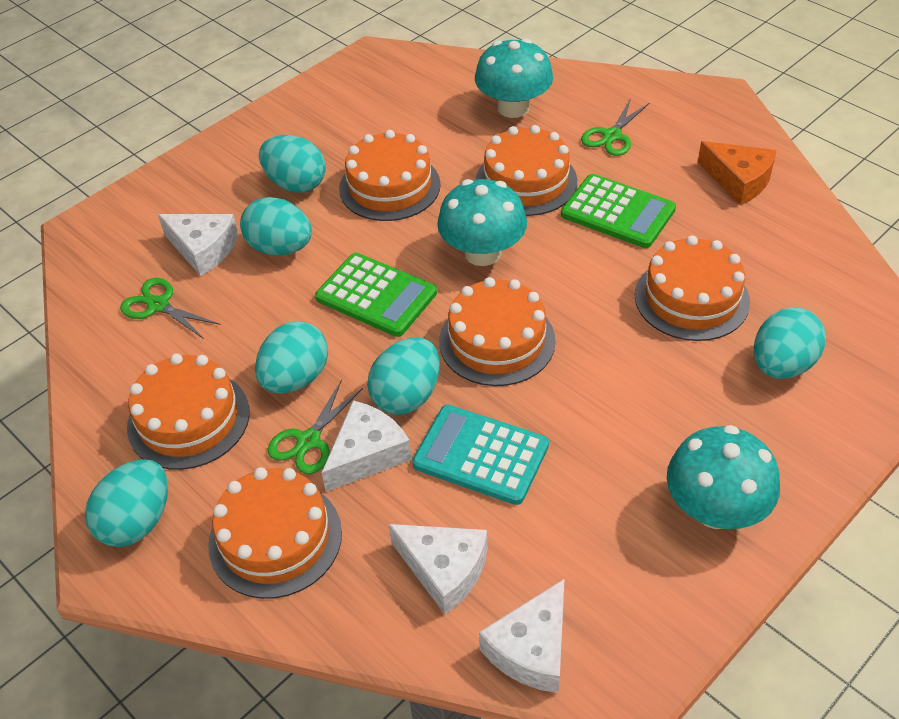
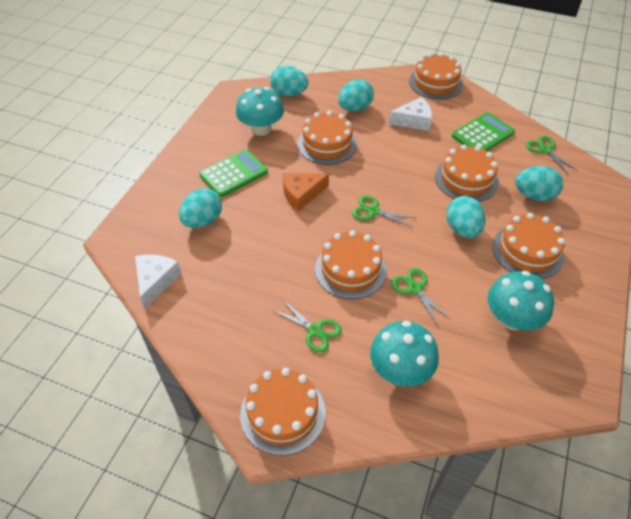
green scissors: [120,278,221,339] [268,379,363,474] [581,98,649,156] = 3 -> [272,299,342,353] [352,196,415,228] [391,268,451,325] [526,136,578,174] = 4
turquoise calculator: [412,405,549,505] = 1 -> none = 0
turquoise egg: [85,459,168,547] [240,197,312,255] [255,321,328,394] [259,135,326,193] [367,337,440,415] [754,307,826,379] = 6 -> [179,188,222,228] [270,66,308,97] [338,79,374,112] [446,196,485,238] [515,166,563,201] = 5
white cheese: [158,214,238,276] [322,400,412,492] [388,524,487,614] [479,579,564,693] = 4 -> [135,255,182,308] [388,97,432,131] = 2

